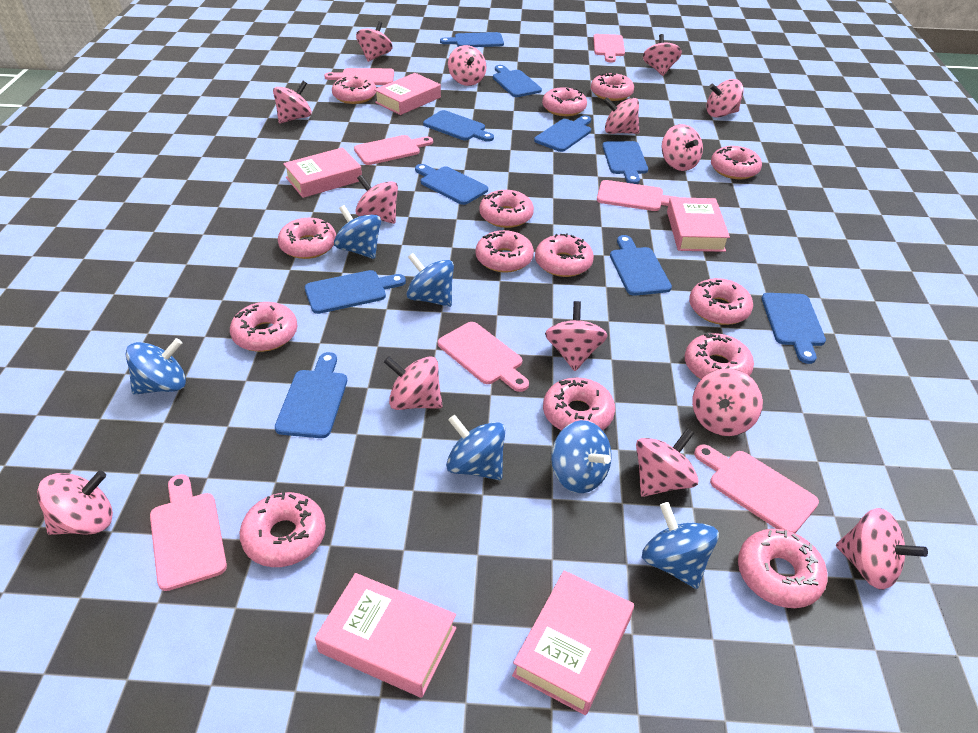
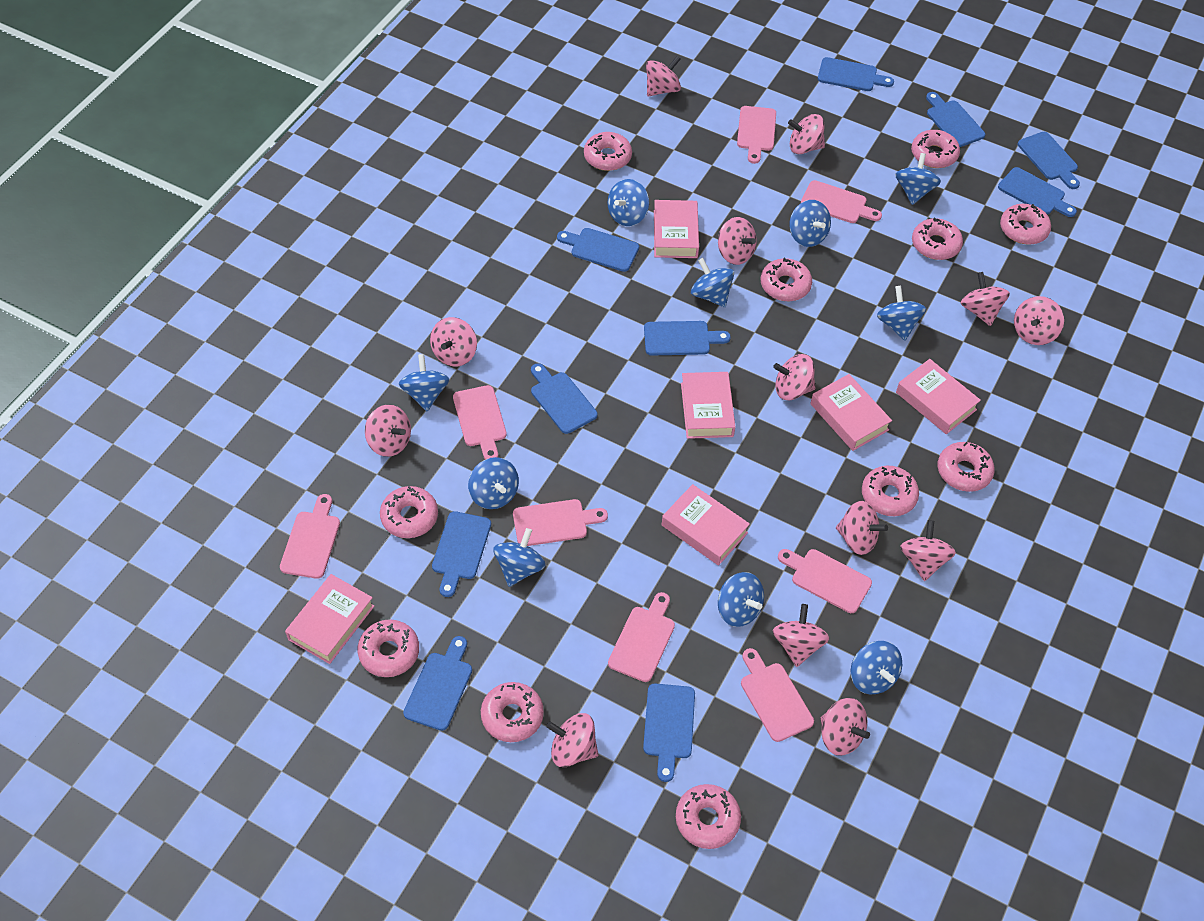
blue spinning top: [126,338,186,395] [334,205,381,259] [407,253,454,307] [446,415,505,480] [551,420,612,493] [642,502,719,589] = 6 -> [399,354,450,411] [468,457,519,509] [493,528,546,587] [608,179,649,226] [691,258,734,307] [718,572,764,627] [789,200,831,247] [850,641,902,694] [877,286,926,340] [895,153,941,205] = 10
pink book: [283,147,362,198] [315,573,456,698] [374,73,441,115] [512,570,634,715] [667,197,730,252] = 5 -> [285,574,374,664] [654,200,699,258] [662,484,750,565] [681,372,735,439] [810,374,892,451] [896,359,981,434] = 6
pink cutting board: [150,474,227,591] [324,68,394,85] [354,135,433,165] [438,322,529,392] [593,34,625,62] [597,180,674,211] [694,444,819,533] = 7 -> [280,494,340,579] [453,385,507,459] [513,499,608,546] [608,592,675,682] [737,106,776,164] [741,648,814,742] [778,549,872,613] [801,180,882,223] = 8
pink donut: [230,302,297,352] [240,492,326,567] [278,218,336,259] [332,76,376,104] [476,230,534,273] [479,190,534,228] [535,233,594,277] [542,87,587,116] [543,377,615,430] [591,73,634,101] [685,333,754,379] [689,278,753,325] [711,146,762,180] [738,529,828,608] = 14 -> [357,620,419,677] [380,486,438,538] [481,682,544,742] [584,132,632,171] [676,784,741,849] [761,258,812,301] [862,466,919,516] [911,130,960,168] [912,217,963,260] [938,442,995,492] [1000,204,1051,245] = 11
pink spinning top: [37,470,113,535] [273,81,312,123] [355,175,398,224] [356,21,393,62] [384,356,443,410] [448,45,487,86] [545,301,608,371] [604,97,639,134] [636,428,699,497] [643,34,682,76] [662,124,703,171] [692,368,763,436] [706,79,744,118] [836,508,928,590] = 14 -> [365,404,411,457] [430,317,477,367] [546,713,598,767] [646,56,681,96] [718,217,757,265] [773,354,816,400] [773,604,829,667] [788,114,825,154] [821,698,870,756] [836,501,888,555] [900,520,956,581] [961,272,1010,326] [1014,296,1064,345] = 13

